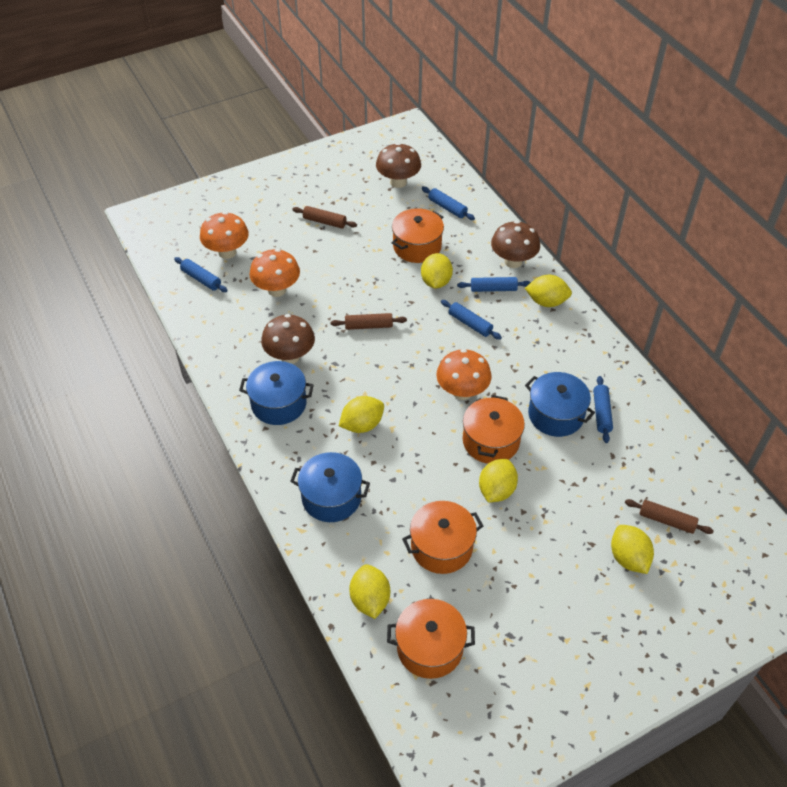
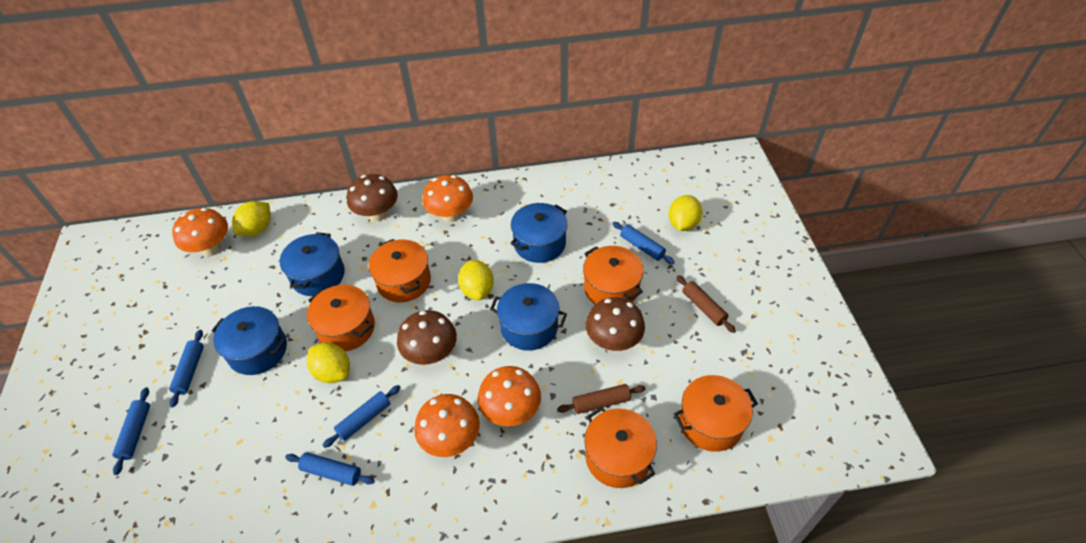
blue pot: [239,361,314,425] [290,452,370,522] [525,372,595,437] = 3 -> [212,306,287,375] [280,232,345,296] [490,283,567,350] [510,203,567,263] = 4
brown rolling pin: [292,206,357,228] [331,313,407,330] [625,499,714,534] = 3 -> [557,384,645,414] [676,275,736,333] = 2
orange mushroom: [200,212,249,259] [250,249,300,297] [436,349,491,400] = 3 -> [172,208,228,256] [414,394,480,457] [422,175,473,222] [478,366,541,426] = 4
orange pot: [387,599,475,679] [392,208,444,263] [402,501,483,574] [463,395,525,464] = 4 -> [307,285,375,351] [369,239,431,302] [583,246,644,304] [584,407,657,488] [674,375,758,452] = 5
yellow lemon: [339,396,384,433] [349,564,390,619] [421,253,453,288] [479,459,518,503] [525,275,572,307] [611,525,654,574] = 6 -> [232,201,271,236] [306,343,350,383] [458,260,494,300] [669,195,702,231] = 4

